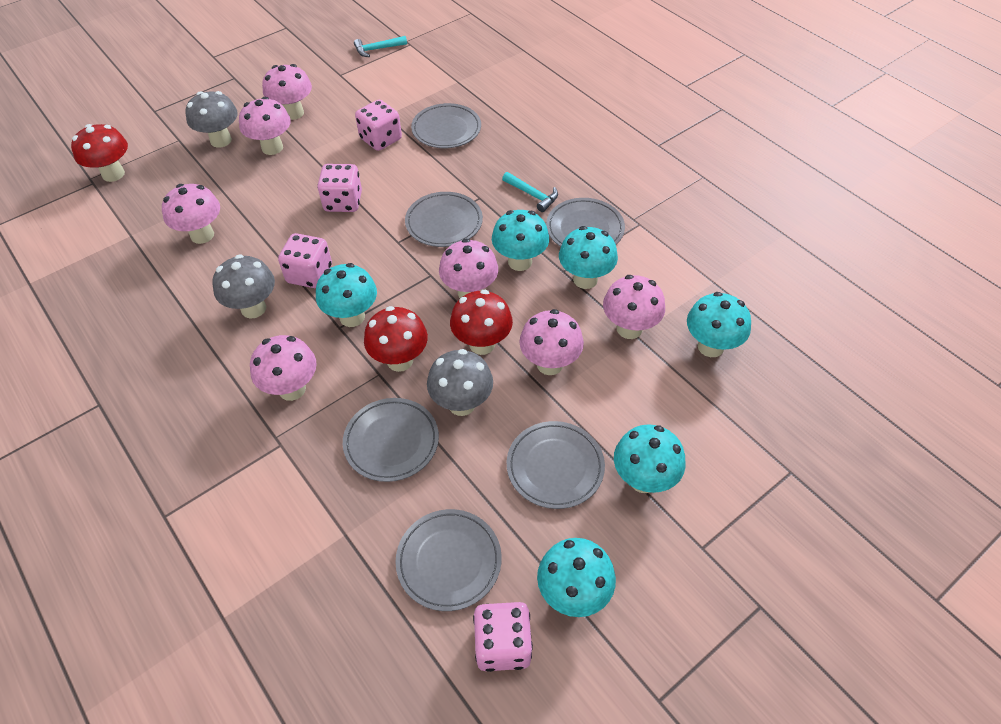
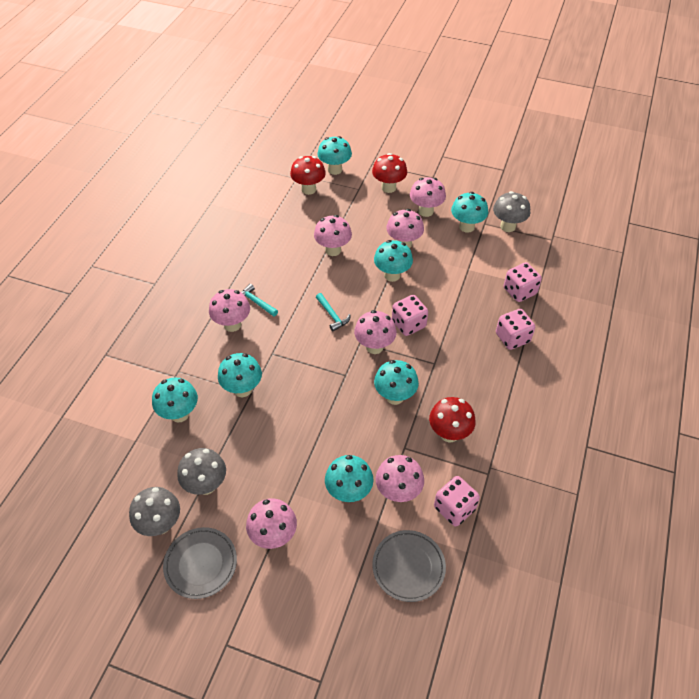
grey plate: [343,398,439,482] [395,509,502,611] [405,192,483,247] [411,103,481,148] [507,421,605,509] [546,198,625,247] = 6 -> [163,527,237,599] [372,530,446,602] = 2
turquoise mushroom: [316,263,377,327] [492,210,549,271] [537,538,616,617] [559,226,618,289] [614,424,685,493] [687,292,751,357] = 6 -> [152,378,198,422] [218,353,262,397] [318,136,352,175] [325,455,373,502] [374,240,413,282] [374,360,419,405] [451,192,488,233] = 7

